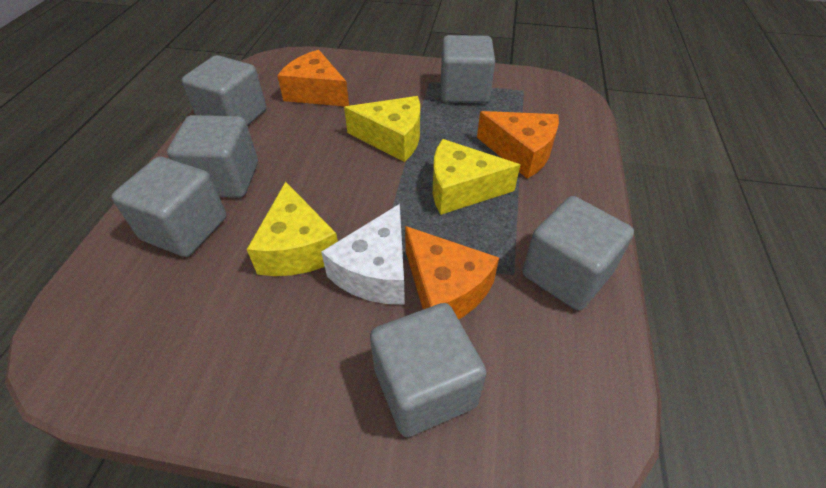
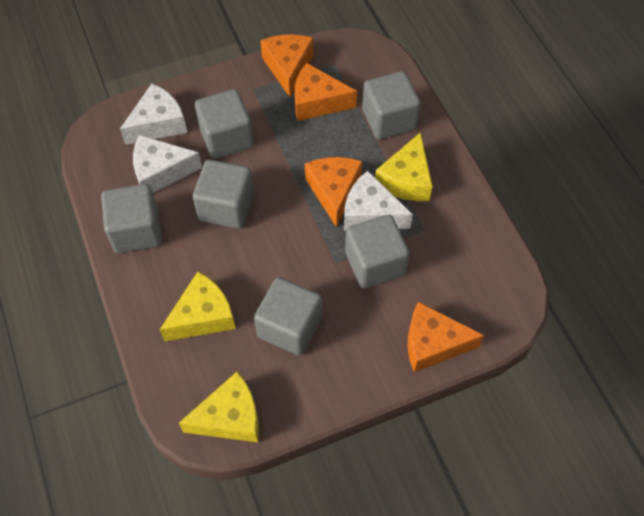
orange cheese: [277,50,349,106] [405,226,499,320] [477,111,559,179] = 3 -> [260,34,314,97] [295,63,357,121] [305,157,363,228] [408,302,485,372] = 4
white cheese: [321,204,405,305] = 1 -> [120,83,187,145] [133,135,202,193] [344,171,413,231] = 3

